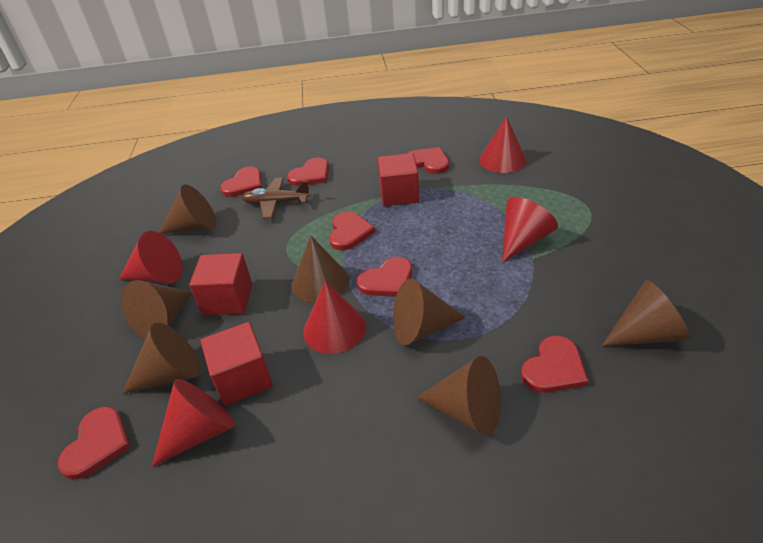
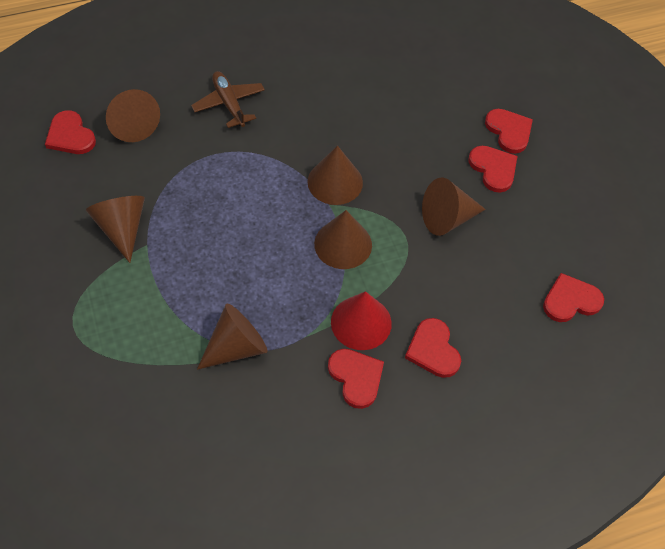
brown cone: [121,280,192,339] [122,323,201,394] [159,185,217,234] [292,236,349,303] [393,279,466,345] [416,356,501,436] [602,280,690,346] = 7 -> [86,196,145,263] [106,89,160,142] [197,304,268,370] [307,146,363,205] [314,210,372,269] [422,178,486,236] = 6
red cone: [119,231,183,284] [152,379,235,467] [303,281,366,354] [479,116,526,173] [502,197,558,263] = 5 -> [331,291,392,350] = 1
red cube: [189,253,252,315] [201,322,273,406] [378,153,419,206] = 3 -> none = 0
red heart: [57,406,131,480] [220,166,262,197] [287,158,329,186] [329,211,375,250] [357,257,412,296] [407,147,449,174] [521,336,588,393] = 7 -> [45,110,96,154] [328,349,384,409] [405,318,461,378] [468,146,518,192] [485,109,533,154] [543,273,604,322] = 6

